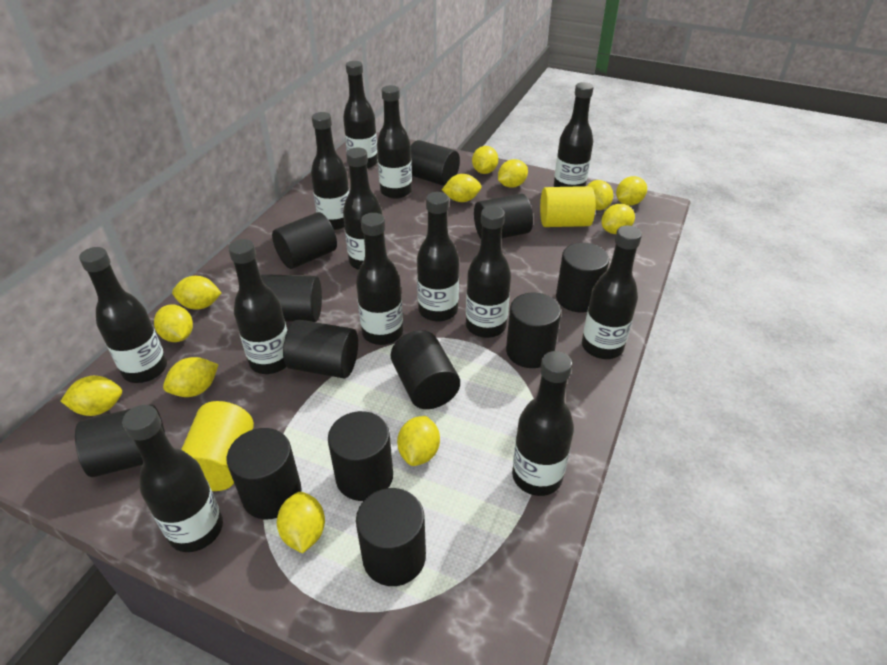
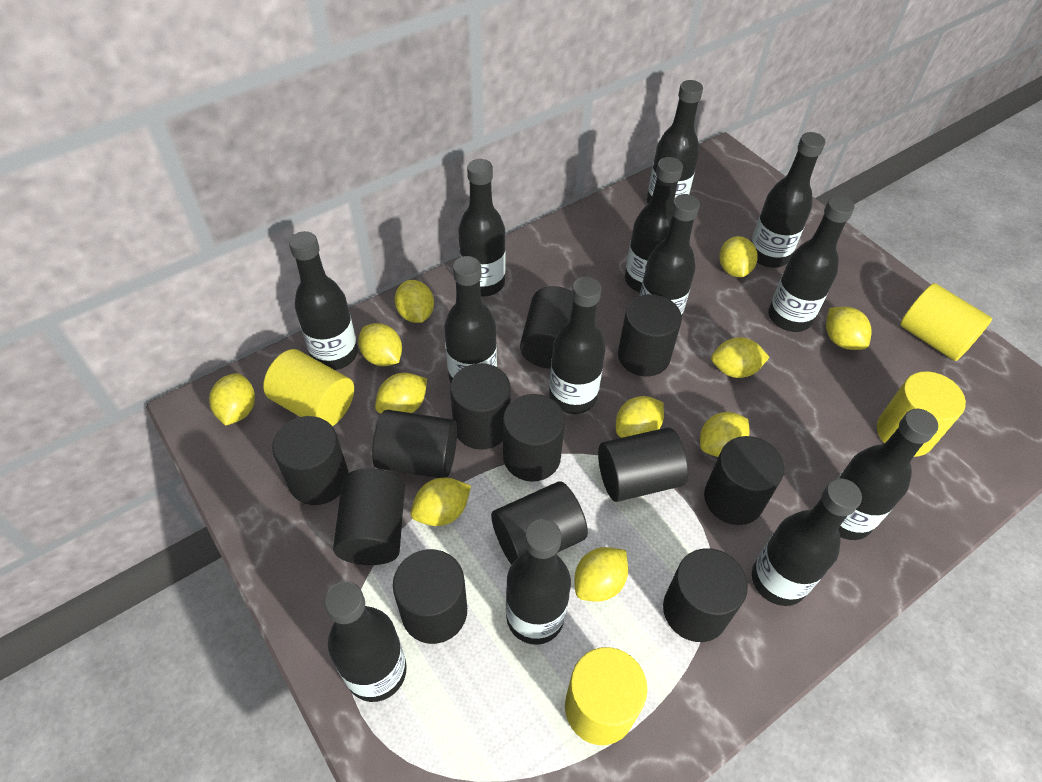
yellow cylinder: [181,401,254,491] [540,186,595,227] = 2 -> [263,349,354,426] [565,647,647,745] [877,371,966,457] [900,283,992,361] = 4
yellow lemon: [61,376,122,416] [154,304,193,342] [163,357,218,397] [172,276,221,310] [277,492,325,554] [397,416,440,466] [442,174,482,202] [472,146,498,174] [498,159,528,187] [587,180,613,210] [601,204,635,234] [616,176,647,205] = 12 -> [209,373,255,426] [358,323,402,366] [375,373,427,414] [395,280,434,323] [411,478,471,526] [575,547,628,602] [616,396,664,438] [700,412,750,457] [711,337,770,378] [719,236,758,277] [826,307,872,350] = 11

